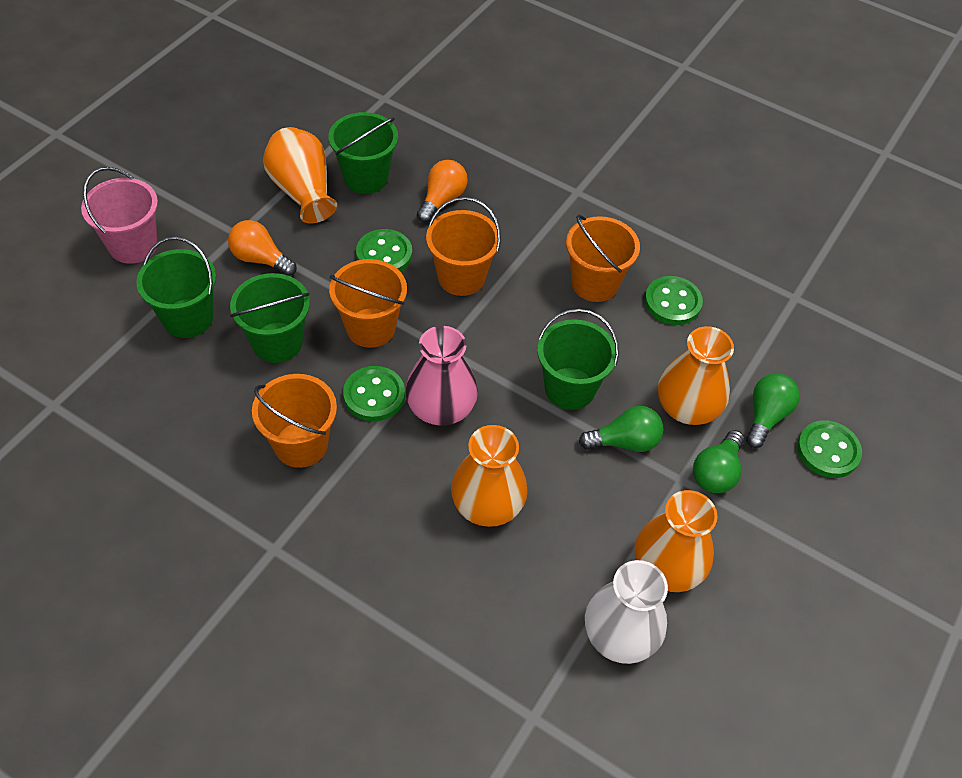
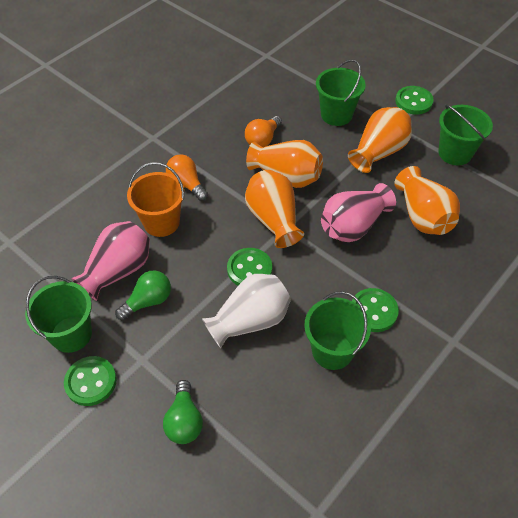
green light bulb: [579,406,664,452] [693,430,744,493] [746,373,800,448] = 3 -> [115,270,171,320] [163,380,203,444] = 2
orange bucket: [252,374,337,468] [329,259,407,348] [426,197,501,296] [566,214,640,302] = 4 -> [127,162,184,237] = 1
pink bucket: [81,167,158,264] = 1 -> none = 0
pink vase: [405,326,478,426] = 1 -> [71,221,150,301] [321,183,396,242] = 2

